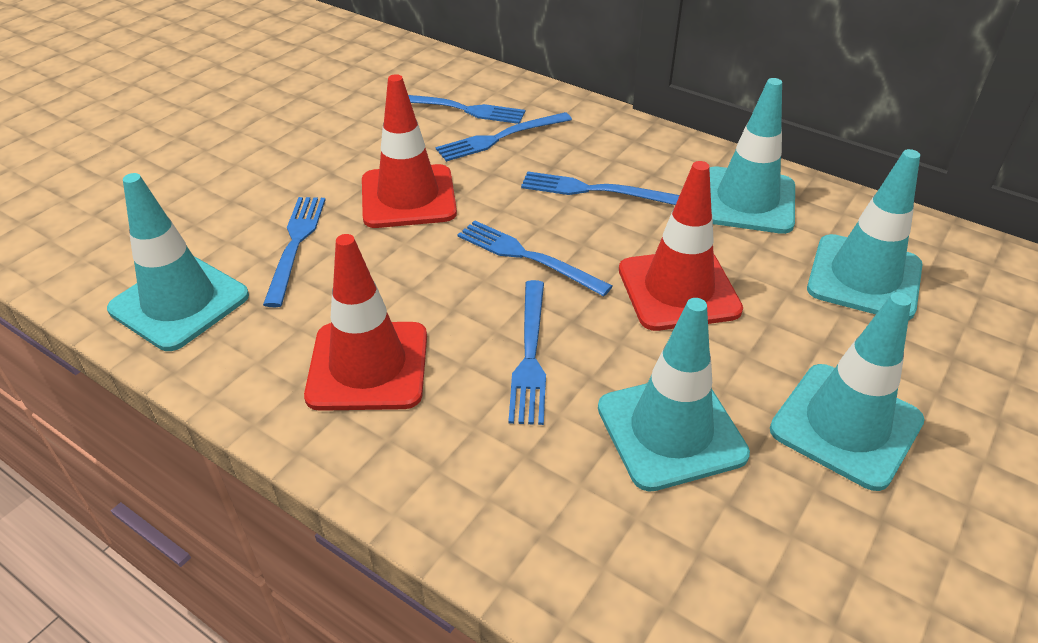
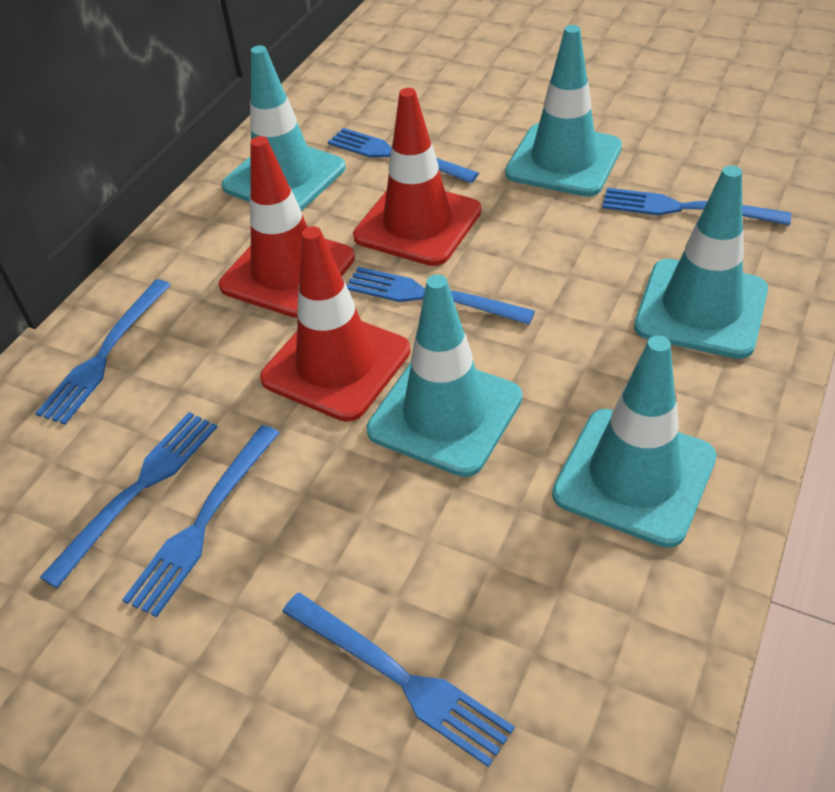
blue fork: [263,197,325,307] [408,95,525,124] [436,112,572,162] [458,220,612,296] [508,280,546,425] [521,171,680,205] = 6 -> [35,279,171,424] [40,412,217,588] [122,425,279,617] [282,592,515,767] [328,128,479,183] [347,267,535,325] [602,188,792,225] = 7

